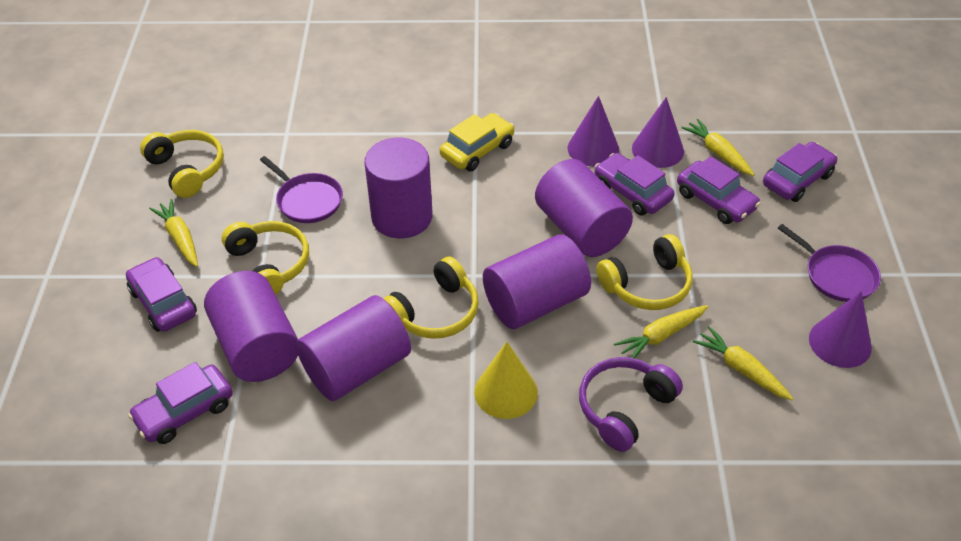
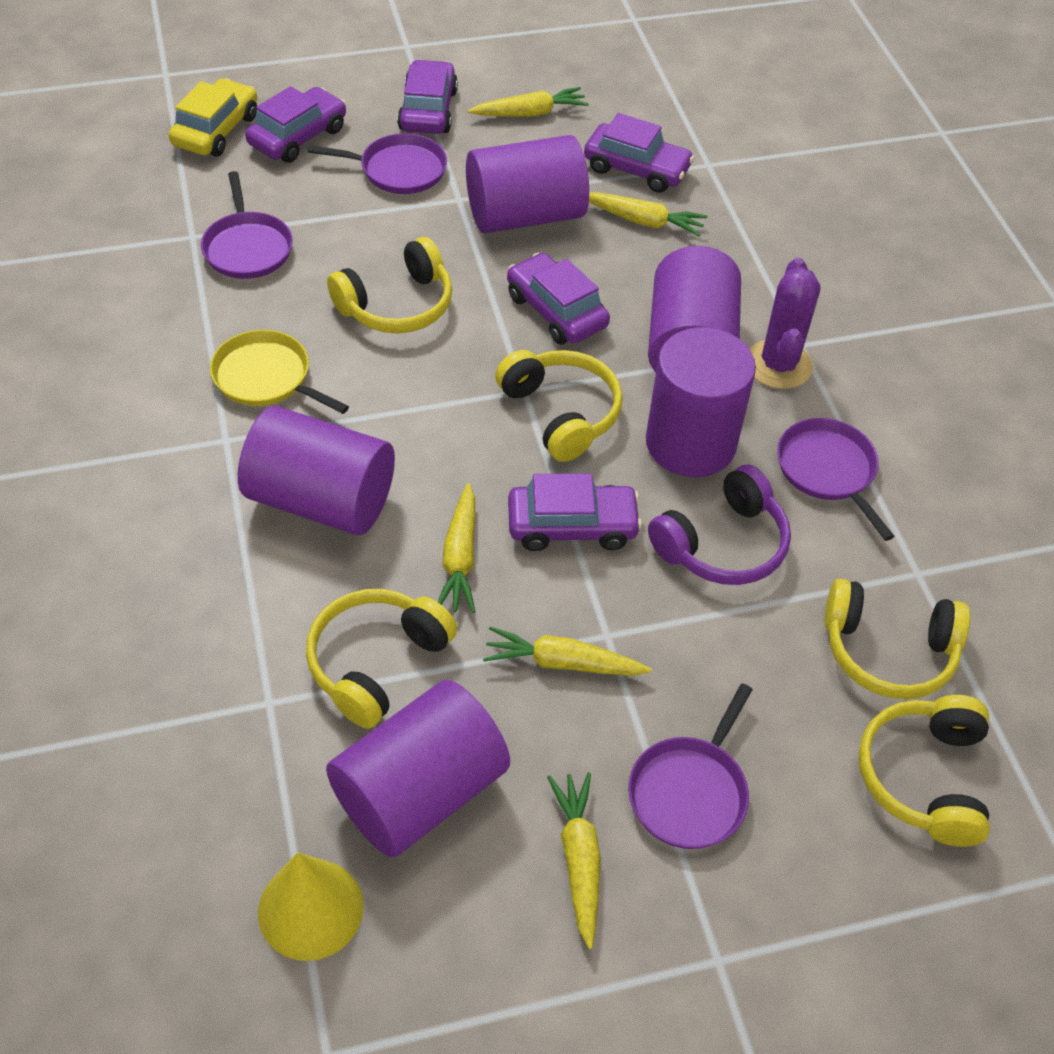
purple cactus: none = 0 -> [750,258,820,389] = 1
purple cone: [568,96,619,167] [632,97,684,168] [809,291,872,368] = 3 -> none = 0
purple pan: [260,156,343,223] [778,224,881,302] = 2 -> [201,171,293,279] [308,133,447,194] [628,683,753,849] [777,418,895,541] = 4
yellow carrot: [149,199,198,267] [614,305,708,359] [681,119,755,176] [693,326,793,400] = 4 -> [438,483,475,613] [468,87,589,117] [483,627,652,676] [547,772,601,949] [589,192,708,237] = 5
yellow headphones: [140,130,224,198] [222,221,309,295] [383,257,479,339] [596,234,693,310] = 4 -> [306,589,457,729] [327,237,452,333] [495,350,623,462] [824,579,970,699] [859,695,990,847] = 5
yellow pan: none = 0 -> [210,330,349,414] = 1

